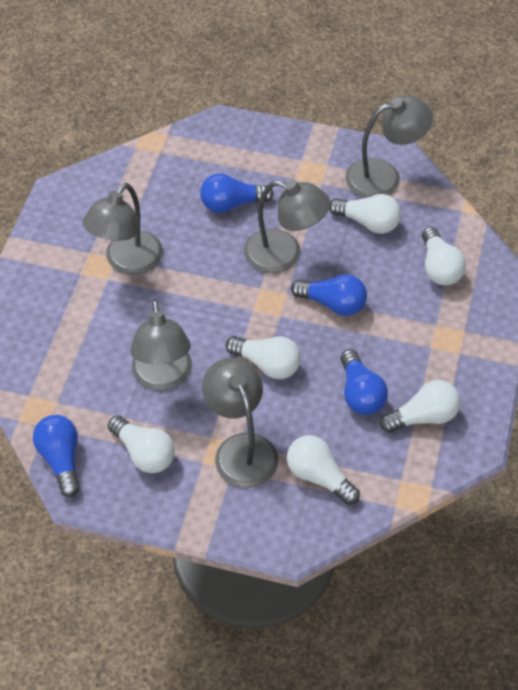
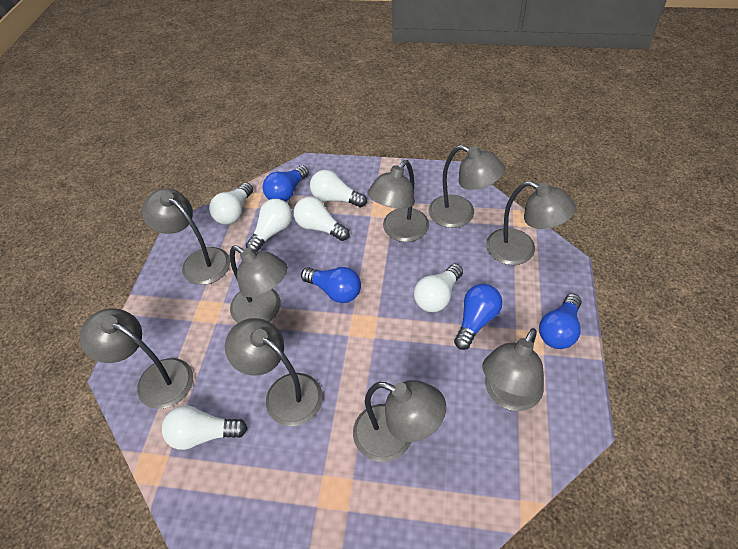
grey lamp: [83,183,163,275] [130,299,192,391] [202,358,278,488] [244,180,330,273] [345,96,433,198] = 5 -> [79,308,193,409] [142,188,230,285] [225,318,323,426] [230,246,288,323] [353,380,446,462] [367,160,429,242] [429,145,505,228] [482,328,544,411] [486,181,576,265] = 9

